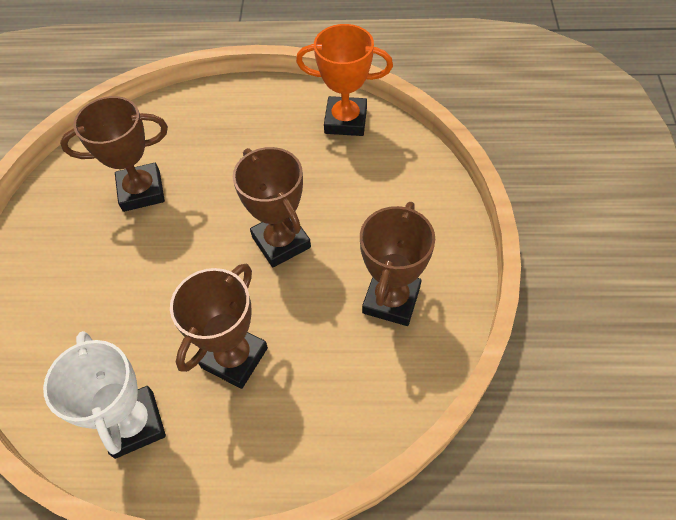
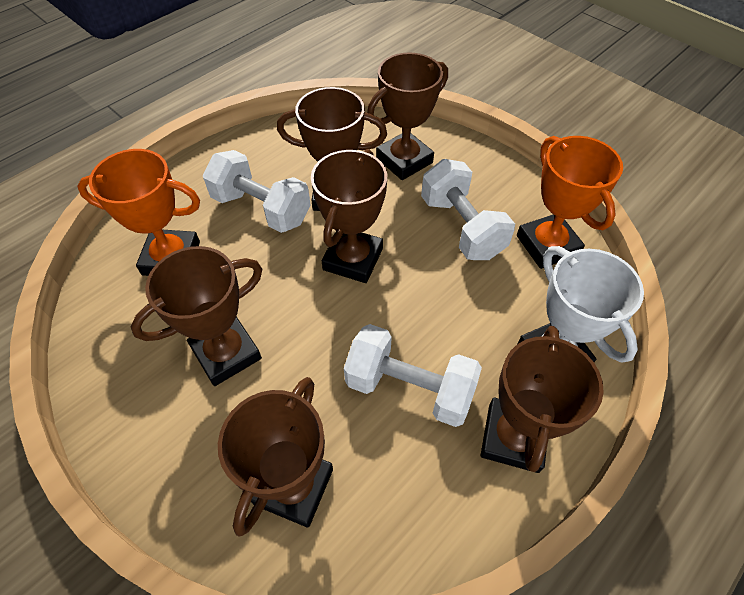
brown trophy: [60,96,168,212] [170,264,268,389] [233,147,311,268] [360,202,435,326] = 4 -> [131,246,262,386] [218,377,333,537] [277,87,387,211] [311,149,387,283] [367,52,448,180] [481,326,604,473] = 6
orange trophy: [296,24,393,136] = 1 -> [77,149,200,276] [517,136,623,269] = 2
white dumbbell: none = 0 -> [203,150,311,233] [344,324,482,427] [421,159,515,260] = 3

